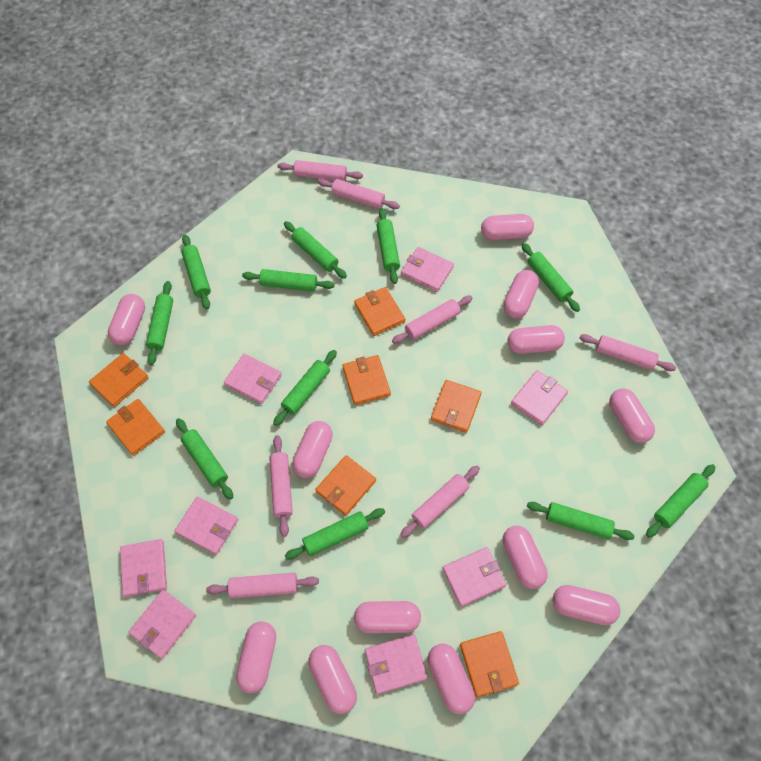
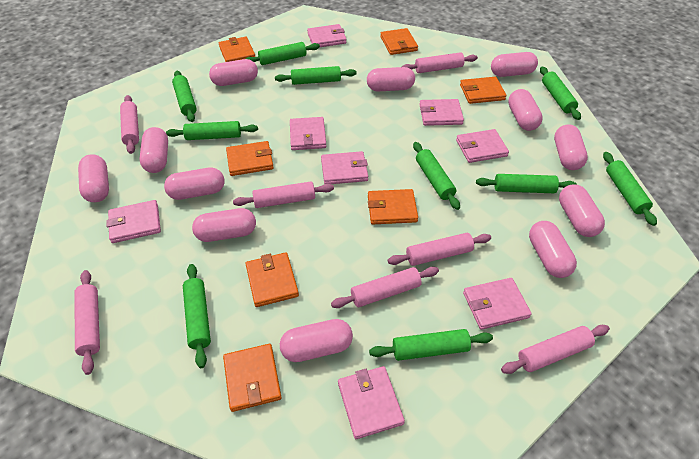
green rolling pin: [146,281,173,365] [176,418,233,499] [181,235,211,309] [242,269,335,292] [273,350,337,426] [284,221,347,279] [285,508,385,560] [376,208,400,284] [521,243,580,312] [527,502,635,540] [646,464,715,538] = 11 -> [166,121,258,140] [172,70,197,122] [183,264,211,368] [246,42,320,65] [275,66,357,85] [369,329,493,361] [413,142,460,210] [476,174,577,193] [540,67,581,120] [603,152,657,226] = 10

